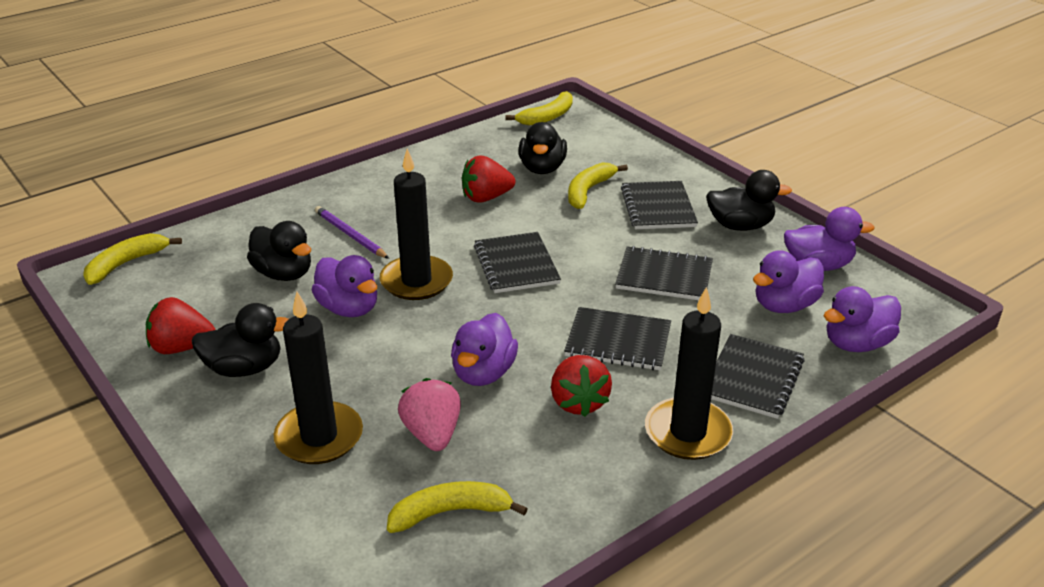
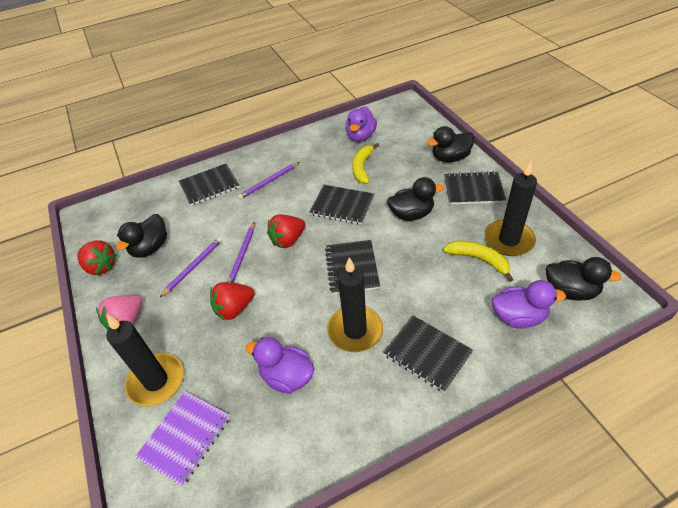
purple duck: [312,255,377,317] [451,313,518,386] [753,250,824,313] [784,207,874,271] [824,286,901,352] = 5 -> [245,337,315,394] [345,107,377,142] [492,280,566,329] = 3
purple notebook: none = 0 -> [135,391,230,487] = 1
purple pencil: [315,206,389,259] = 1 -> [159,237,222,298] [227,222,255,283] [238,162,300,199] = 3
yellow banana: [83,233,182,285] [387,481,528,533] [505,91,573,126] [568,162,628,209] = 4 -> [352,143,379,184] [443,241,514,282] = 2

